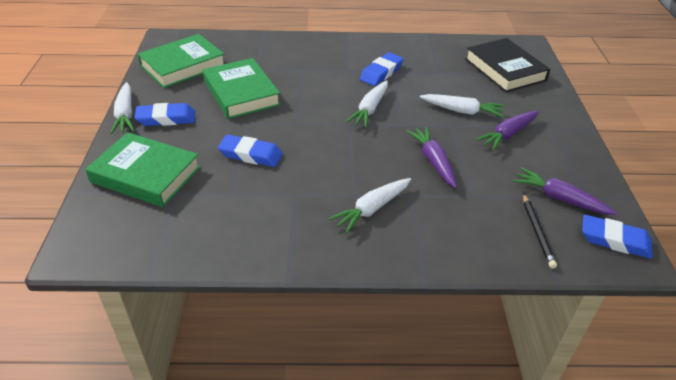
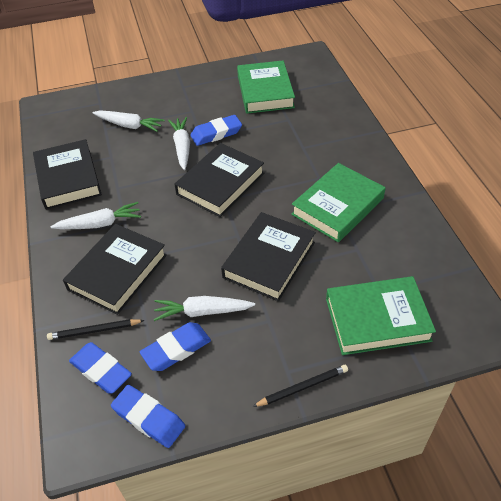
black book: [465,38,550,92] = 1 -> [33,139,102,210] [63,224,167,315] [174,143,264,217] [221,212,316,301] = 4
black pencil: [523,194,557,269] = 1 -> [47,319,145,340] [252,365,348,407] = 2
purple carrot: [406,127,457,188] [475,111,539,151] [513,167,617,215] = 3 -> none = 0

